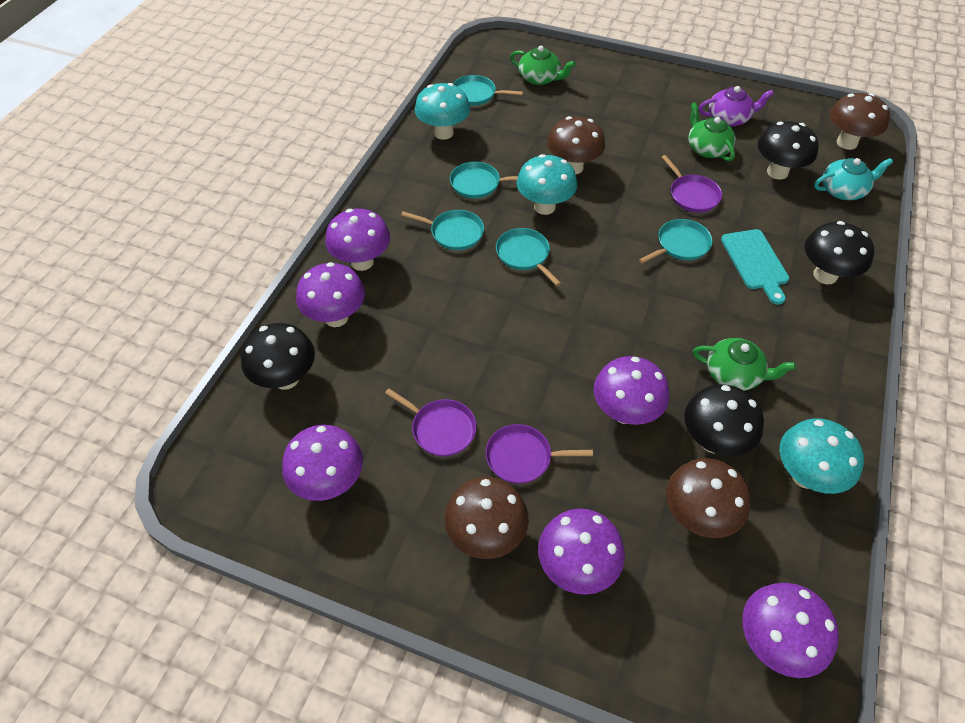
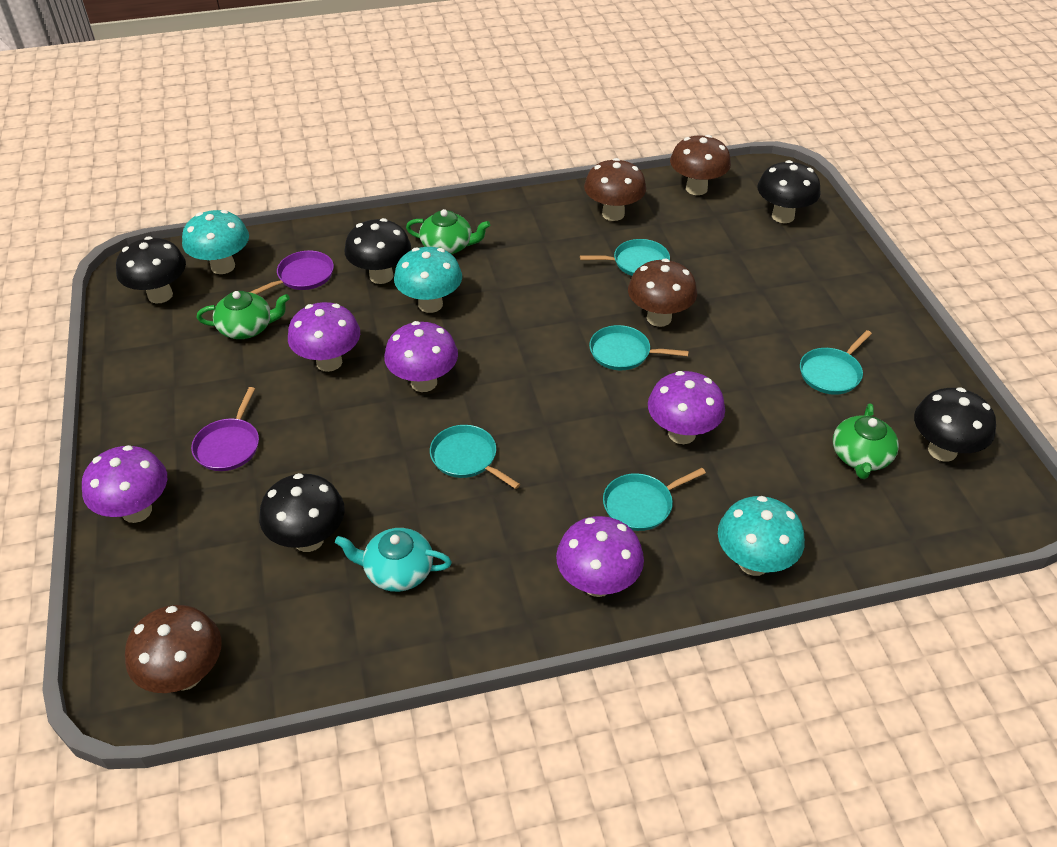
black mushroom: [241,323,315,390] [684,384,764,456] [758,121,819,180] [805,221,874,284] = 4 -> [116,236,186,303] [259,473,345,552] [345,218,411,284] [758,160,821,223] [914,387,996,462] = 5
purple mushroom: [282,425,363,501] [296,262,365,327] [325,209,390,271] [538,509,625,595] [594,356,669,425] [742,583,839,678] = 6 -> [82,445,167,523] [288,302,360,372] [384,321,458,392] [556,516,644,597] [648,371,725,444] = 5
purple pan: [385,389,477,456] [485,424,593,484] [661,155,722,213] = 3 -> [191,387,259,471] [250,251,334,294] = 2
purple teapot: [699,86,774,127] = 1 -> none = 0
turquoise cutting board: [721,229,789,305] = 1 -> none = 0

